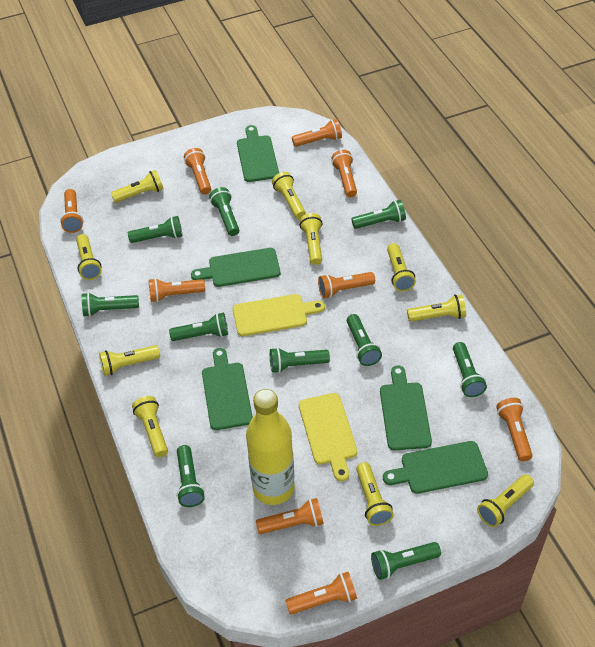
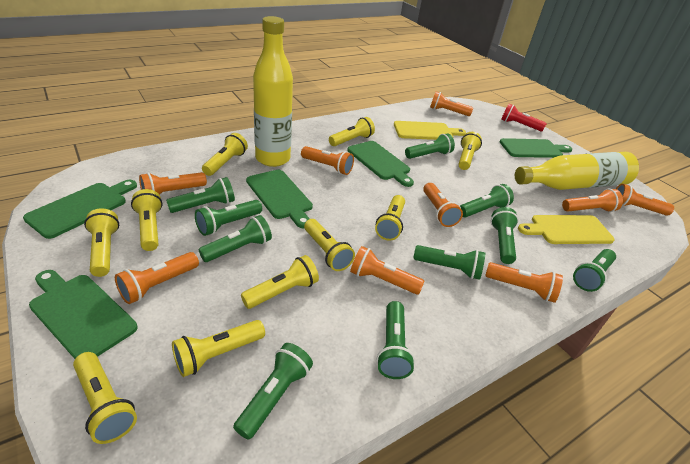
red flashlight: none = 0 -> [501,104,547,131] = 1
yellow bottle: [246,389,295,505] = 1 -> [253,16,293,167] [515,152,639,190] = 2

